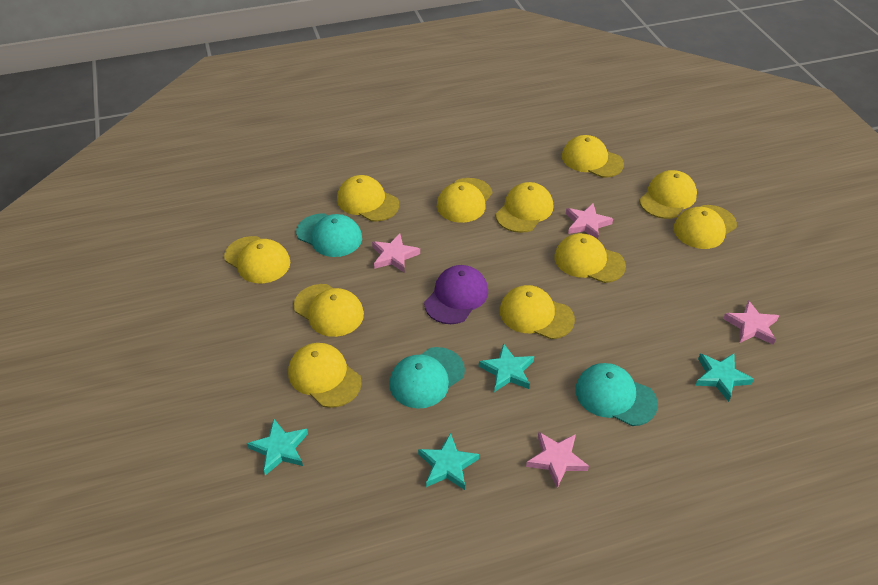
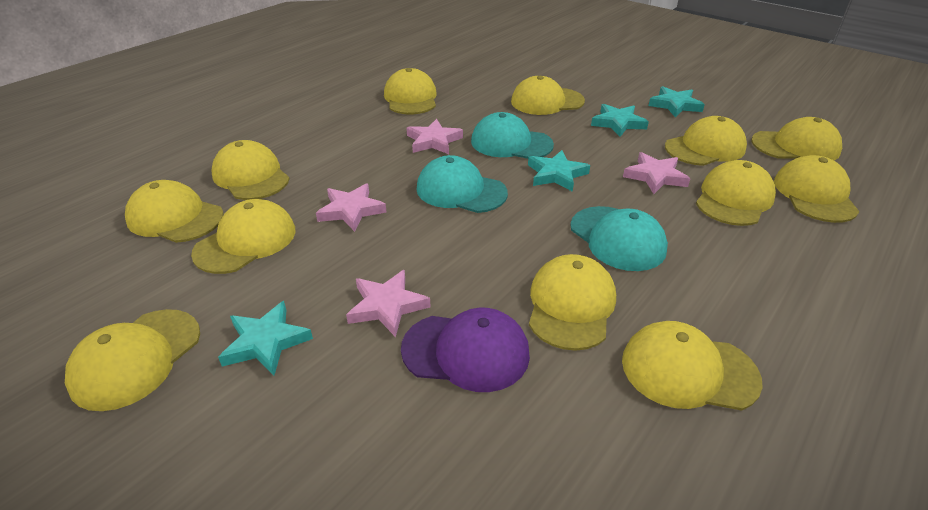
yellow cap: [224,236,290,283] [288,343,362,408] [294,284,364,337] [337,175,399,222] [437,178,492,223] [496,182,553,233] [500,285,575,339] [554,233,626,283] [562,135,624,178] [639,170,697,219] [673,205,737,249] = 11 -> [65,309,200,411] [125,180,224,243] [191,199,296,274] [211,140,289,200] [384,68,437,114] [511,76,585,115] [529,254,616,351] [622,321,763,411] [665,116,747,166] [696,160,776,226] [751,117,842,161] [774,155,859,223] = 12

